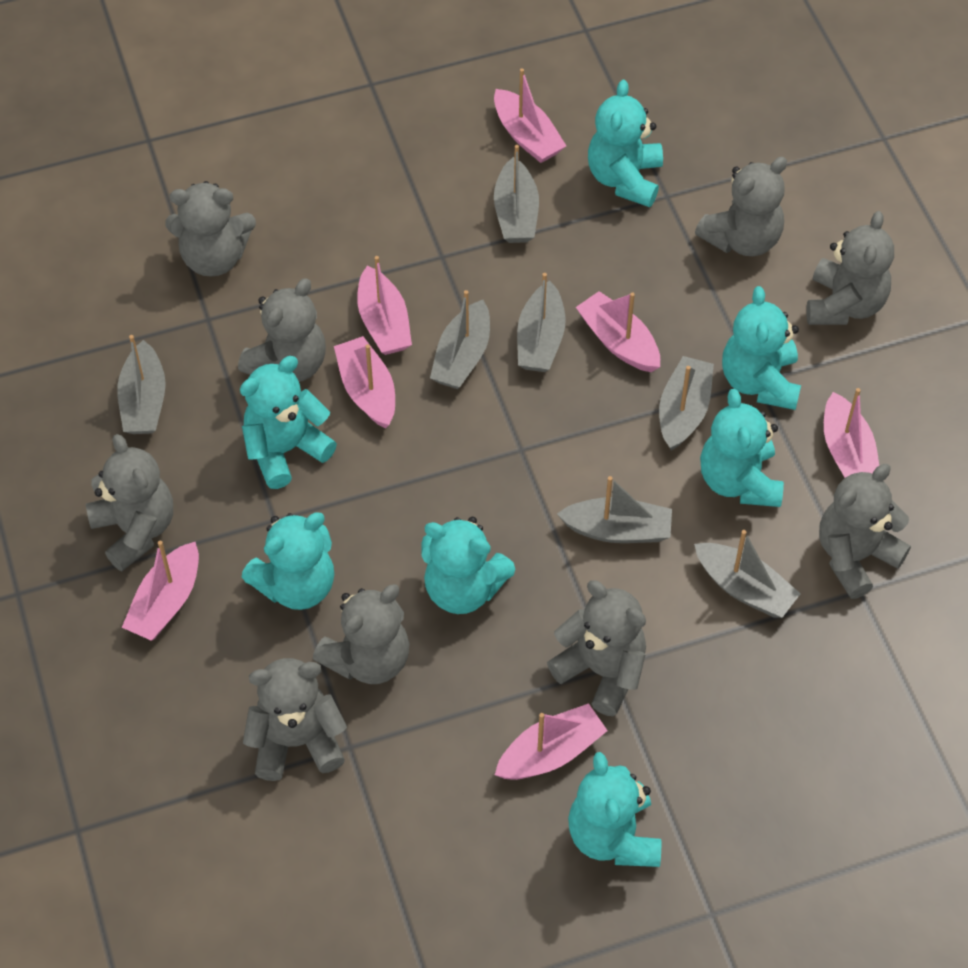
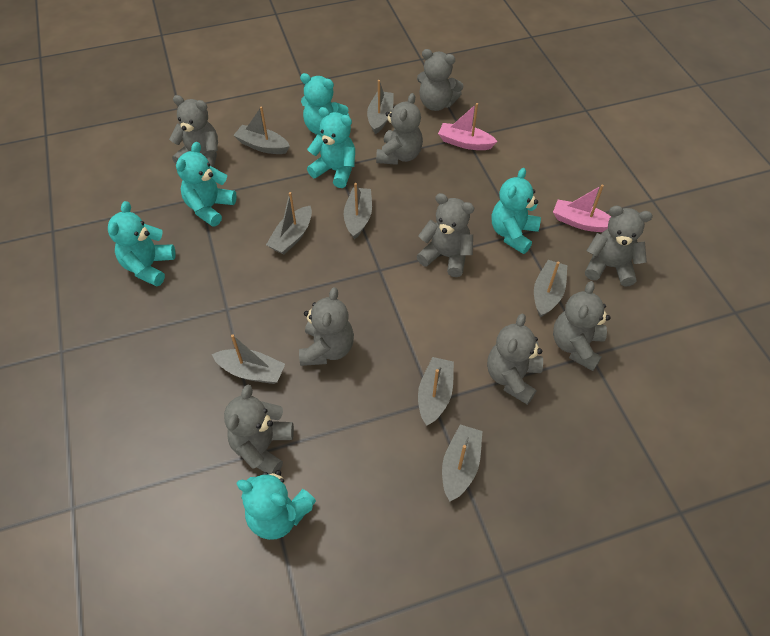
grey boat: [117,335,166,434] [430,290,490,389] [494,145,539,243] [517,273,566,372] [557,476,672,543] [659,356,714,451] [694,530,801,618] = 7 -> [212,334,285,384] [233,106,290,154] [266,192,312,255] [344,183,372,239] [367,80,394,134] [418,357,454,426] [442,424,482,501] [534,260,567,317] = 8
pink boat: [122,541,199,641] [334,336,395,429] [357,256,412,355] [494,68,566,163] [495,703,608,780] [576,291,660,372] [824,388,879,478] = 7 -> [438,103,498,150] [553,185,611,232] = 2
turquoise teddy bear: [240,356,337,489] [241,512,334,610] [421,517,515,614] [568,752,661,867] [588,80,663,207] [700,389,784,507] [722,286,801,410] = 7 -> [108,201,176,286] [176,142,237,227] [236,470,316,540] [300,73,349,136] [307,107,355,188] [492,168,541,254] = 6

